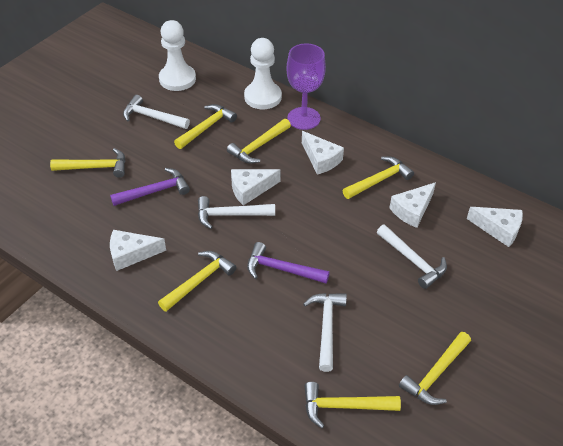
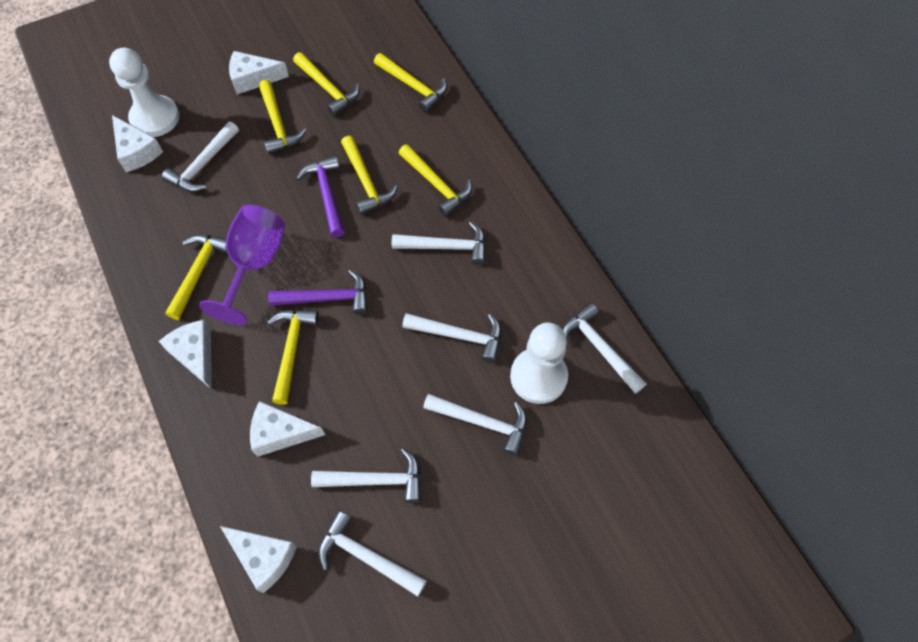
white hammer: [123,95,190,129] [198,196,275,229] [303,293,347,372] [377,225,447,289] = 4 -> [162,121,239,192] [311,448,421,503] [318,511,427,597] [392,222,486,265] [402,313,501,363] [423,394,527,456] [562,303,647,394] = 7

